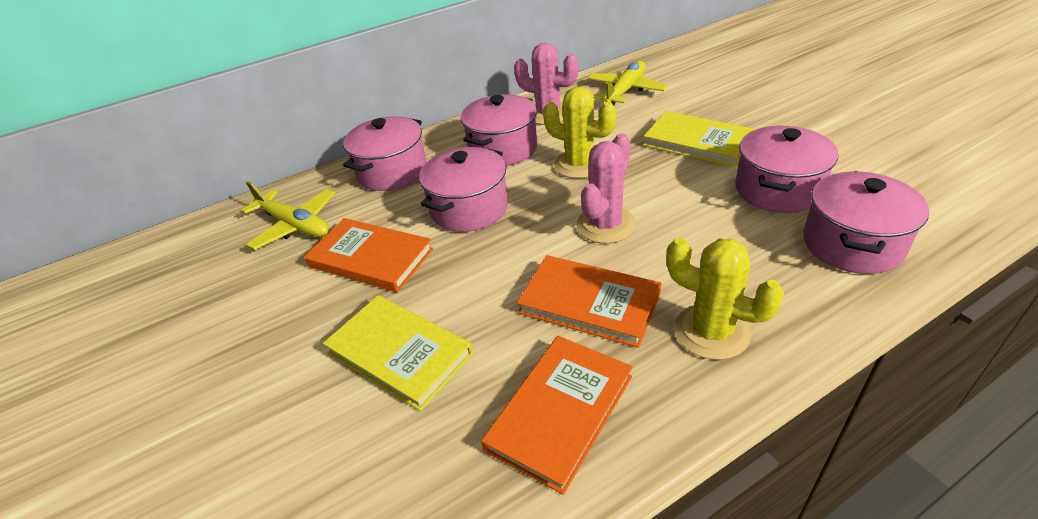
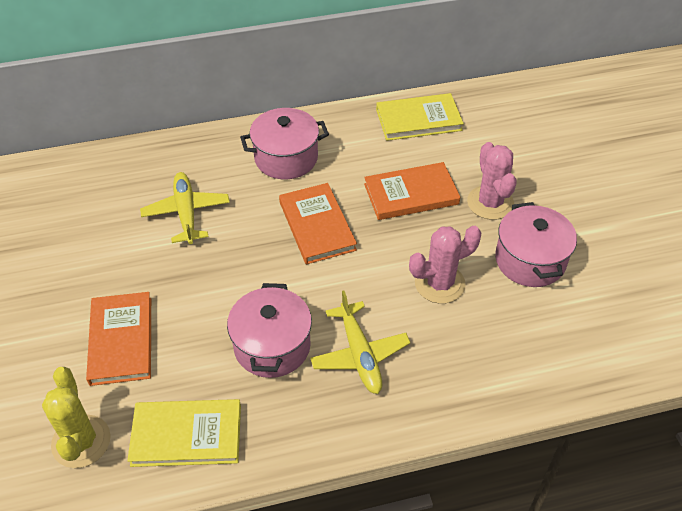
pink pot: [343,116,427,191] [419,147,508,232] [461,94,537,166] [735,126,838,213] [803,171,929,274] = 5 -> [227,283,312,378] [240,108,329,179] [495,202,577,287] = 3
yellow cactus: [543,87,616,179] [666,238,784,360] = 2 -> [42,367,111,468] = 1

